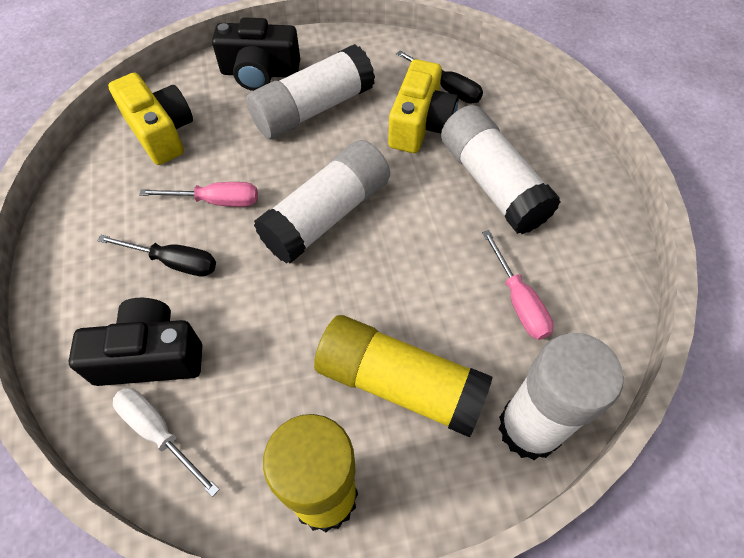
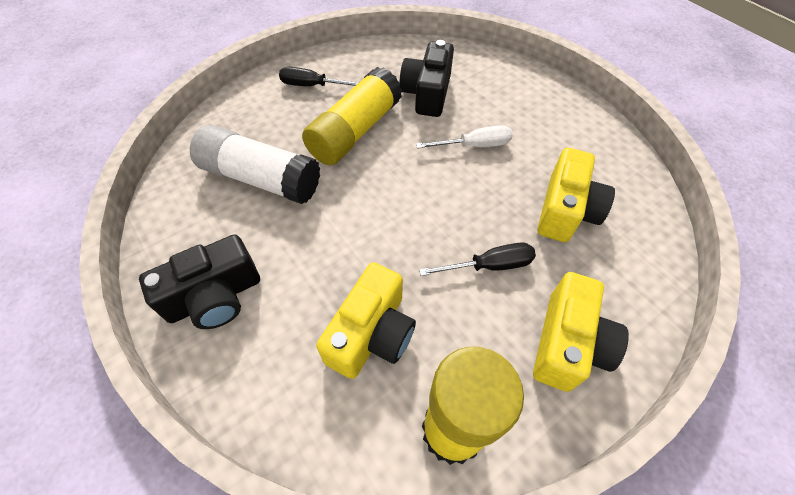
pink screwdriver: [139,182,258,207] [482,230,554,340] = 2 -> none = 0
white glue stick: [246,44,375,139] [254,140,390,264] [441,105,561,234] [498,333,623,460] = 4 -> [190,125,320,204] = 1
yellow camera: [108,73,193,165] [388,59,459,153] = 2 -> [316,262,416,379] [533,272,629,392] [538,148,615,242] = 3

